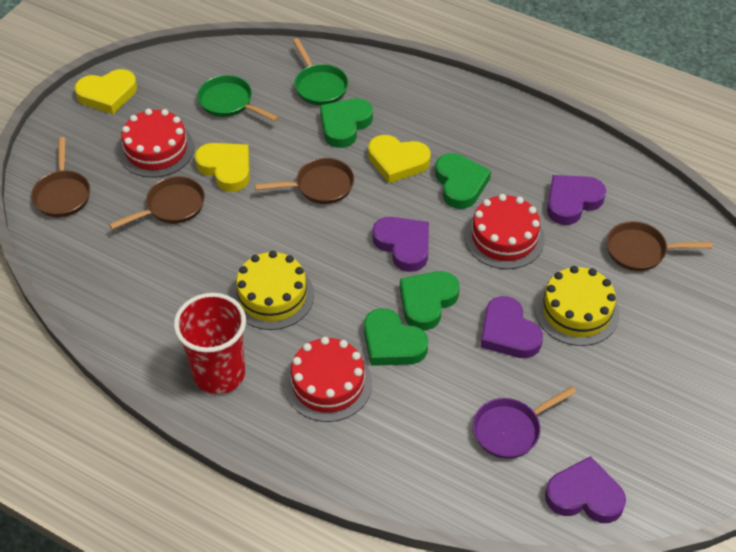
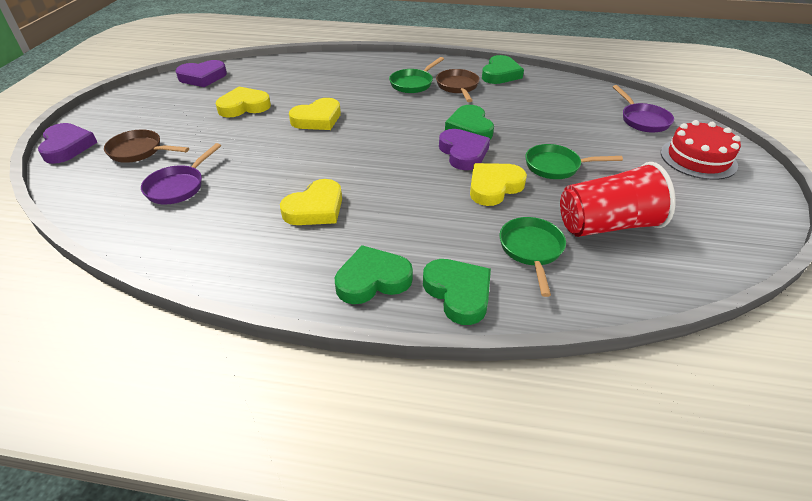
brown pan: [31,137,90,217] [109,176,205,230] [255,158,354,204] [606,221,712,271] = 4 -> [104,130,189,163] [436,69,480,102] = 2
green pan: [197,75,279,121] [293,38,348,105] = 2 -> [389,57,444,93] [500,217,566,297] [526,144,623,179] = 3
purple heart: [372,217,429,272] [480,296,543,358] [545,456,626,523] [547,175,606,225] = 4 -> [38,123,97,164] [175,60,227,87] [439,129,490,170] = 3
purple pan: [473,386,577,459] = 1 -> [141,143,221,204] [613,85,674,133] = 2
red cake: [118,109,194,178] [284,337,372,422] [465,194,545,269] = 3 -> [661,120,741,180] = 1
yellow cake: [231,251,314,330] [535,266,619,346] = 2 -> none = 0
yellow heart: [75,69,137,114] [195,143,250,192] [368,135,431,183] = 3 -> [215,87,271,117] [280,179,342,225] [289,98,341,130] [470,163,527,206] = 4

